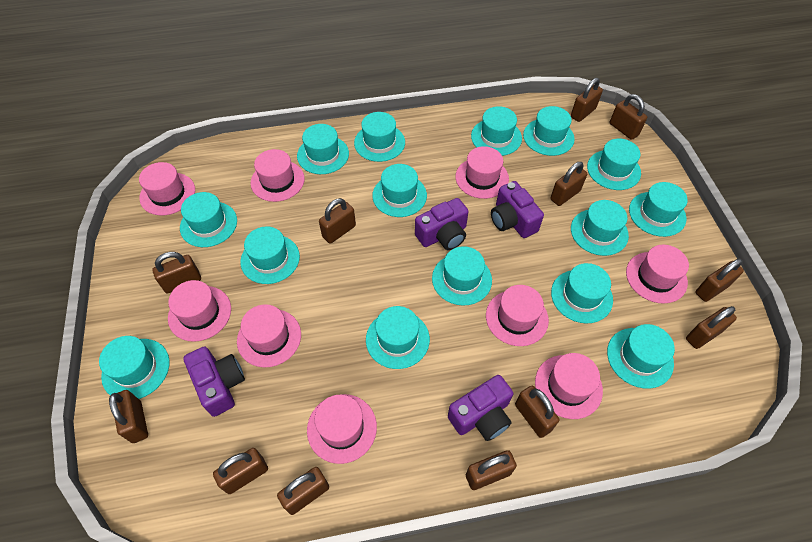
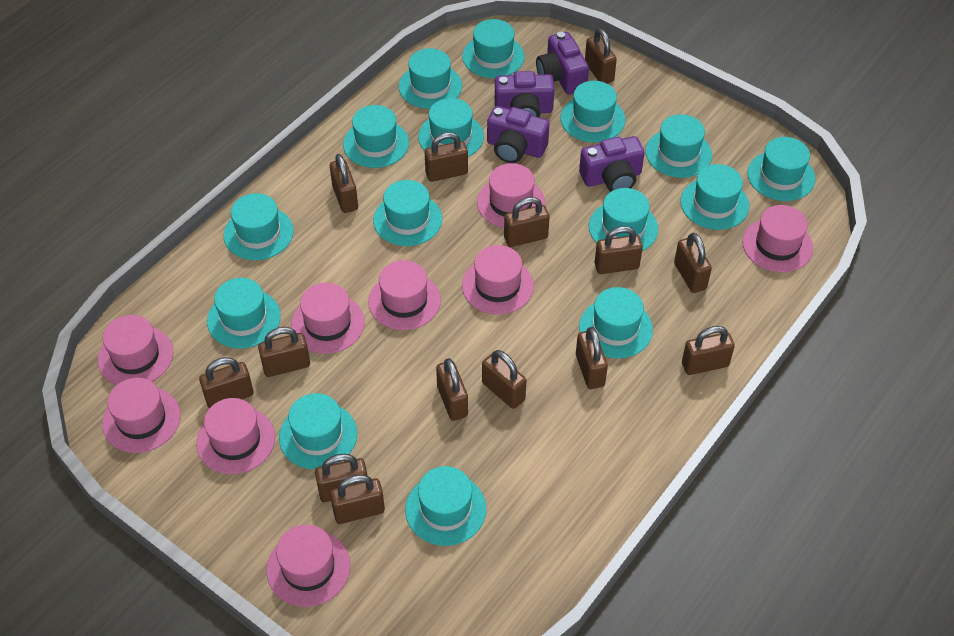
brown padlock: [109,390,148,443] [152,252,201,293] [213,448,268,494] [277,467,329,515] [319,198,356,244] [466,450,517,490] [515,386,559,438] [550,162,587,206] [571,78,603,122] [610,94,647,140] [686,306,737,349] [695,259,744,302] = 12 -> [199,357,253,408] [258,327,310,377] [315,454,367,502] [330,154,358,213] [330,475,385,524] [425,132,468,182] [436,358,468,421] [482,350,526,409] [504,197,550,247] [576,327,608,389] [585,28,617,84] [595,226,643,274] [674,233,712,293] [682,326,735,375] = 14

